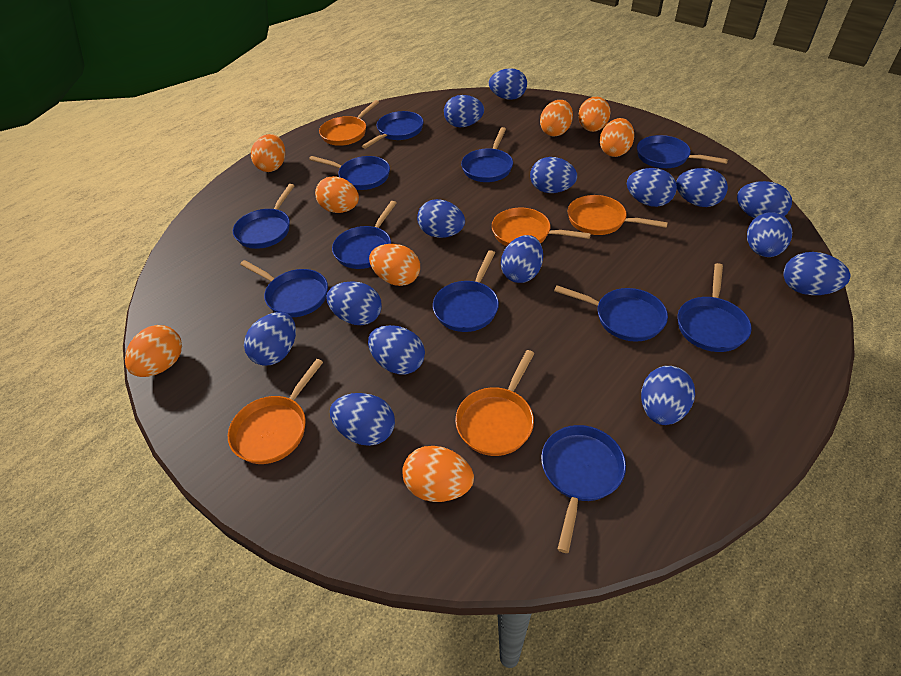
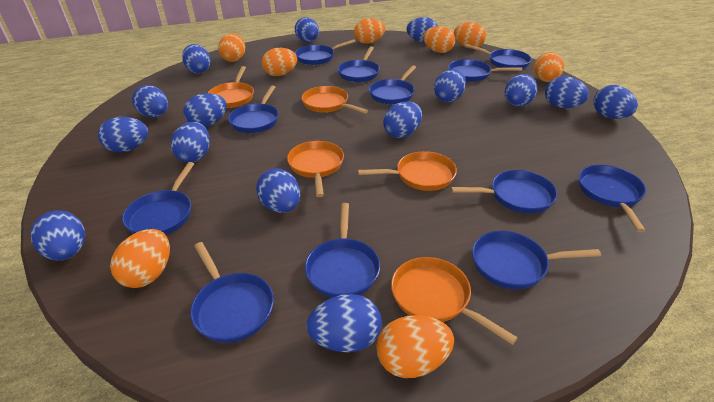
blue pan: [233,184,294,249] [240,260,328,317] [309,156,390,190] [332,201,396,269] [362,111,424,149] [433,250,499,332] [461,127,513,182] [541,425,626,553] [554,285,668,342] [637,135,728,168] [678,263,752,352] = 11 -> [122,162,194,235] [190,242,274,343] [228,86,279,133] [295,39,356,65] [305,203,380,298] [338,46,380,82] [369,65,416,105] [448,59,522,82] [451,170,558,214] [465,44,532,69] [472,231,601,289] [579,165,646,232] = 12

